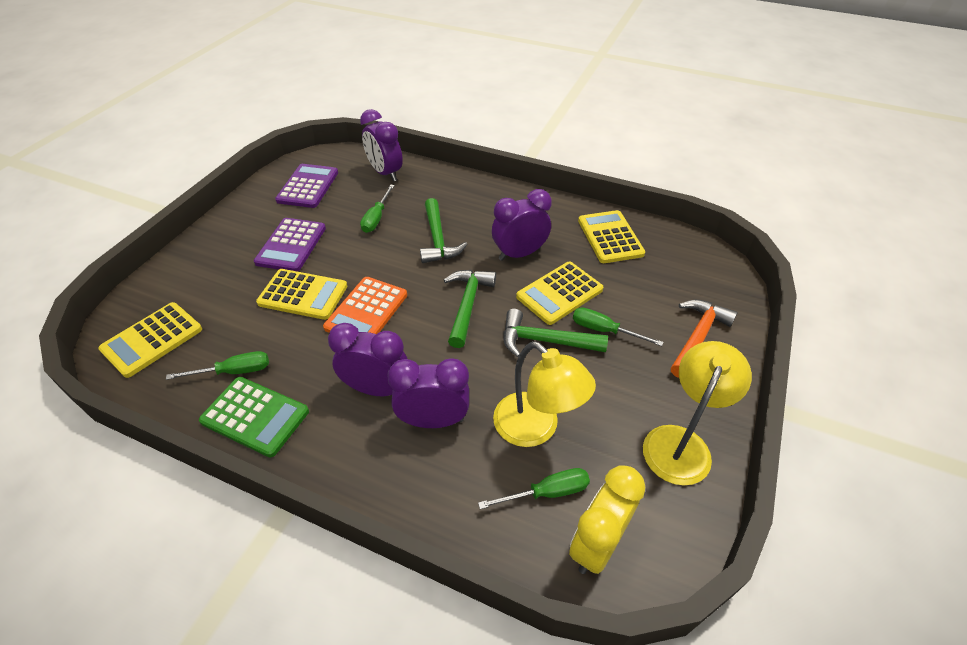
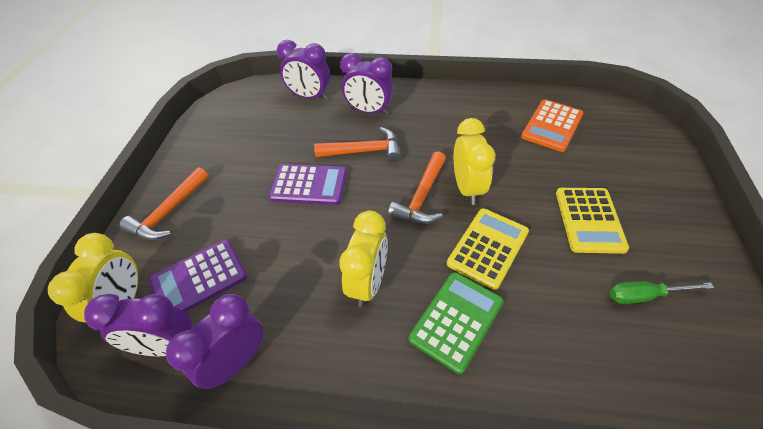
green hammer: [420,198,467,263] [444,270,496,348] [503,309,608,357] = 3 -> none = 0
green screwdriver: [166,351,269,380] [360,184,395,233] [478,468,590,509] [573,307,663,346] = 4 -> [610,281,714,304] = 1
orange hammer: [671,300,738,378] = 1 -> [120,167,209,240] [314,127,401,162] [388,151,446,224] = 3
yellow calculator: [98,302,202,378] [256,269,347,320] [516,262,603,325] [578,210,645,263] = 4 -> [447,208,529,290] [556,188,629,254] = 2
yellow clock: [569,465,645,574] = 1 -> [48,233,138,323] [339,211,388,307] [454,118,495,205] = 3
yellow lamp: [493,341,596,447] [643,341,752,486] = 2 -> none = 0

